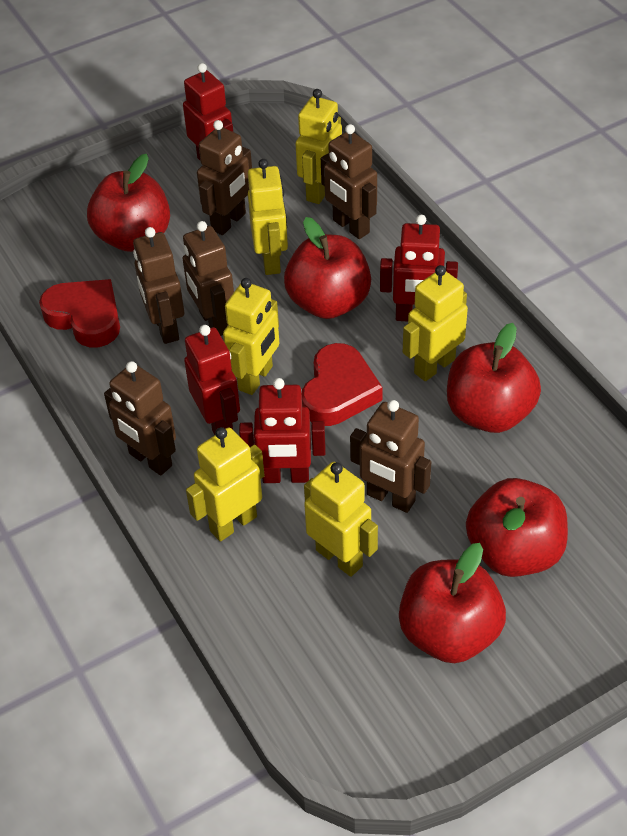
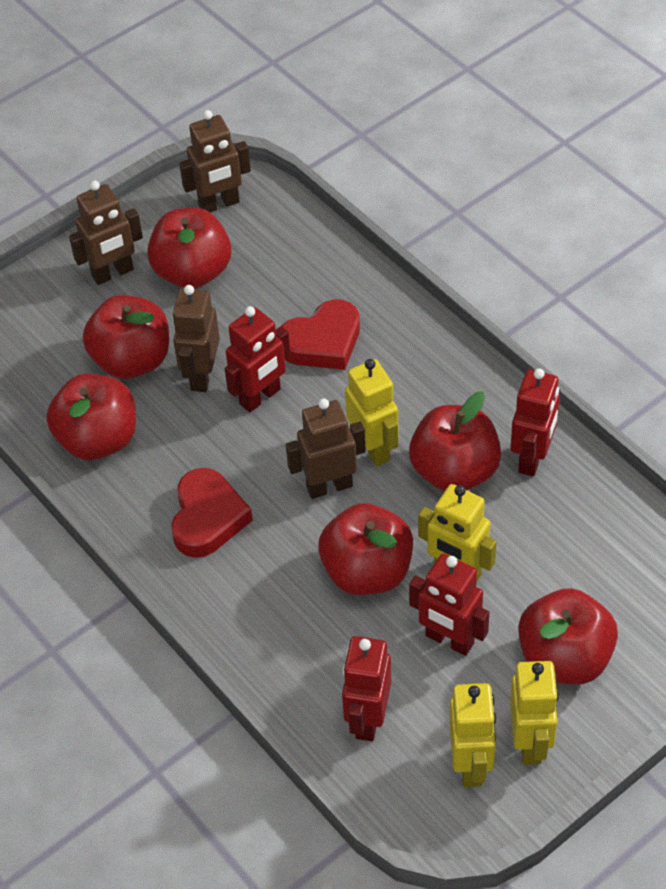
brown robot: [104,361,176,476] [133,227,184,344] [182,221,234,336] [197,120,252,235] [321,124,377,239] [350,400,431,513] = 6 -> [69,181,143,285] [172,285,220,392] [179,110,251,212] [286,398,366,499] = 4
red apple: [87,154,170,252] [284,217,371,319] [399,543,506,663] [447,323,541,433] [466,478,568,577] = 5 -> [47,374,136,460] [83,295,169,379] [147,207,231,289] [318,503,413,595] [409,392,501,492] [518,588,618,685] = 6
yellow robot: [186,427,265,541] [223,278,279,395] [248,159,288,275] [296,89,342,204] [304,462,378,577] [403,265,468,381] = 6 -> [345,359,399,466] [418,484,496,581] [450,683,496,787] [510,661,559,765] = 4

